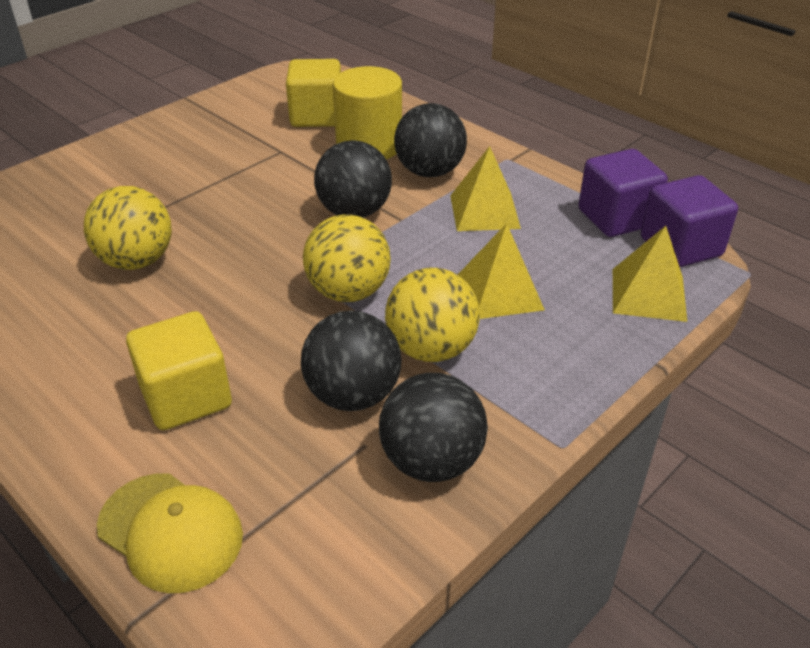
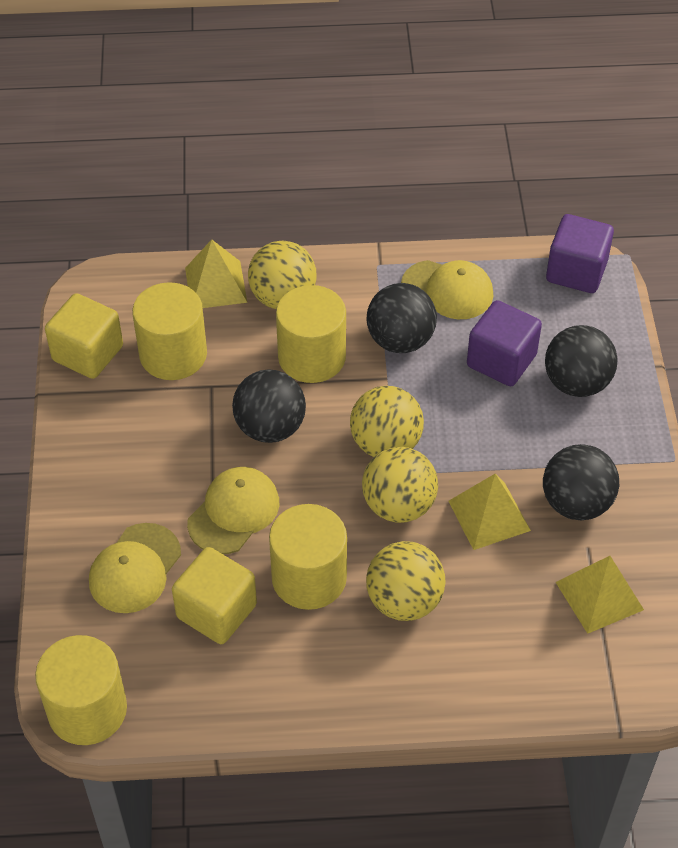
yellow ball: [84,186,172,270] [303,214,391,302] [385,268,480,362] = 3 -> [248,241,317,309] [350,386,424,457] [362,447,438,523] [366,541,446,621] = 4
yellow cap: [97,473,243,593] = 1 -> [89,523,181,613] [187,467,279,554] [401,260,493,319] = 3
yellow cylinder: [333,66,402,159] = 1 -> [35,635,127,745] [132,282,207,380] [269,504,347,610] [276,285,346,383] = 4

